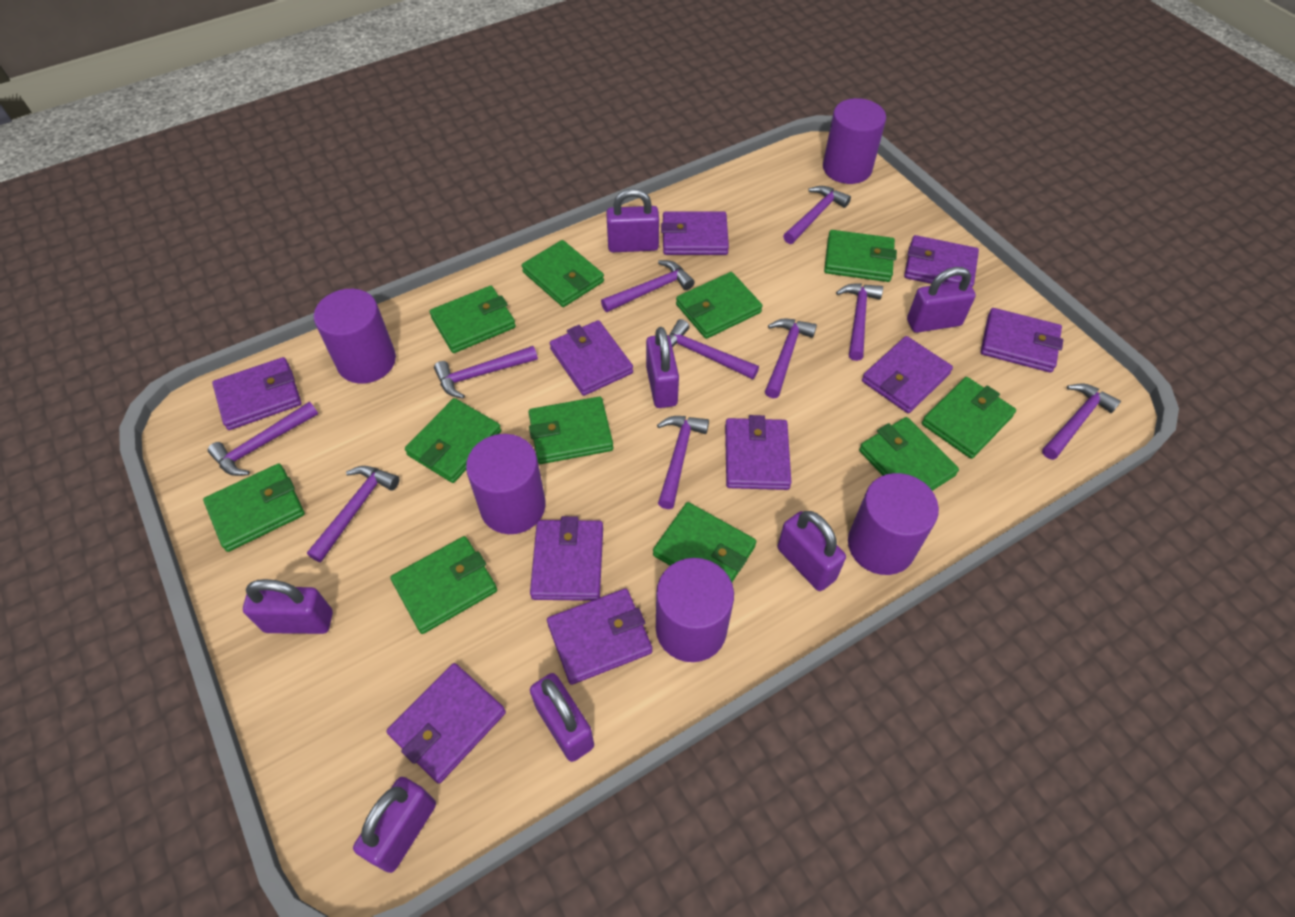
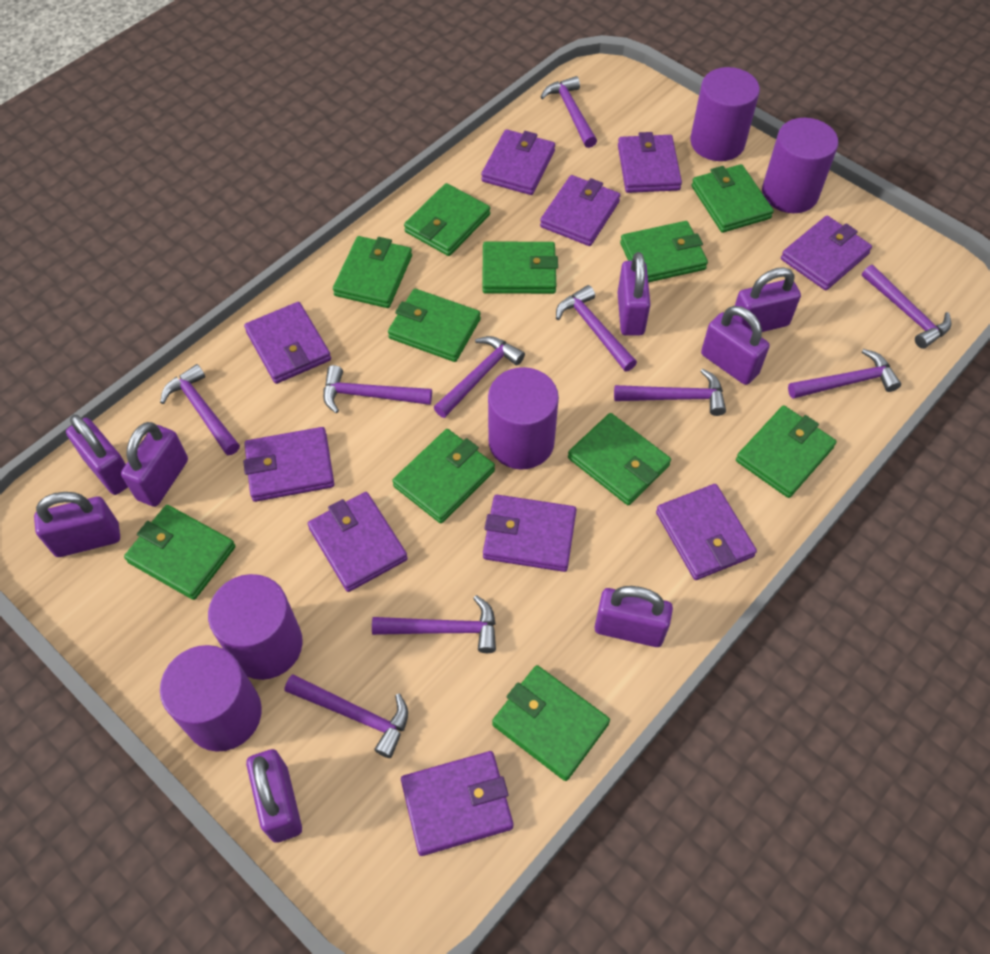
purple padlock: [243,579,333,634] [353,777,436,873] [530,673,594,762] [606,188,659,252] [646,327,679,408] [778,511,846,591] [907,267,976,333] = 7 -> [34,492,120,557] [66,415,128,495] [121,422,188,507] [246,749,302,843] [595,586,673,647] [617,252,651,336] [701,306,770,385] [733,267,801,332] = 8

